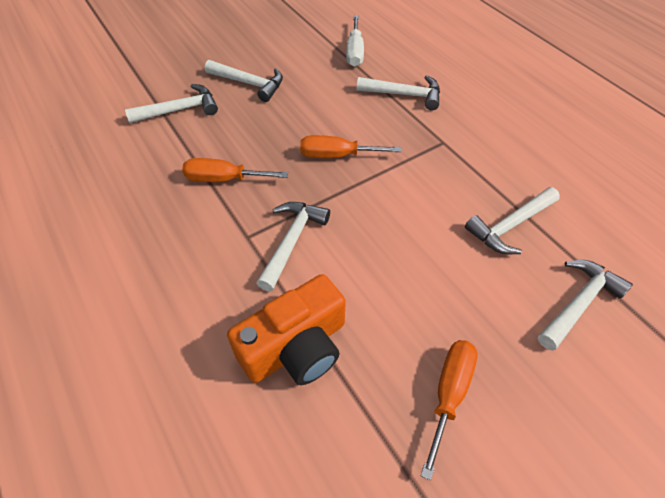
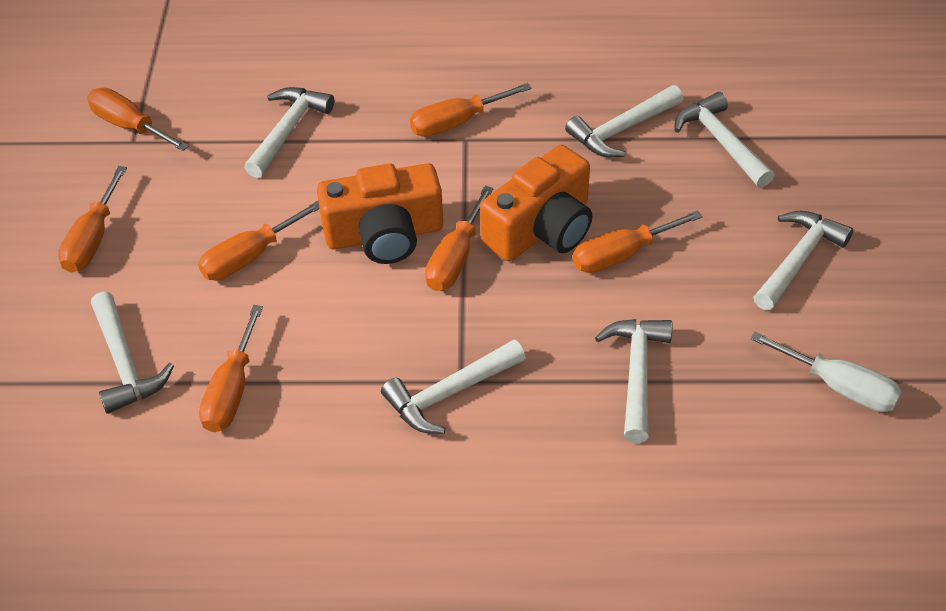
orange camera: [227,274,346,385] = 1 -> [317,163,443,264] [480,145,592,261] = 2
orange screwdriver: [182,158,288,182] [300,135,401,158] [421,340,478,480] = 3 -> [58,166,127,273] [87,88,189,151] [198,201,320,281] [199,305,263,432] [410,83,532,137] [425,186,494,291] [573,210,703,273] = 7
white hammer: [125,84,218,123] [205,60,283,102] [257,202,330,292] [357,75,440,110] [465,187,560,254] [538,260,633,351] = 6 -> [91,292,174,414] [244,87,334,178] [381,340,525,434] [565,85,683,158] [595,319,672,443] [674,92,774,188] [753,211,853,310] = 7

